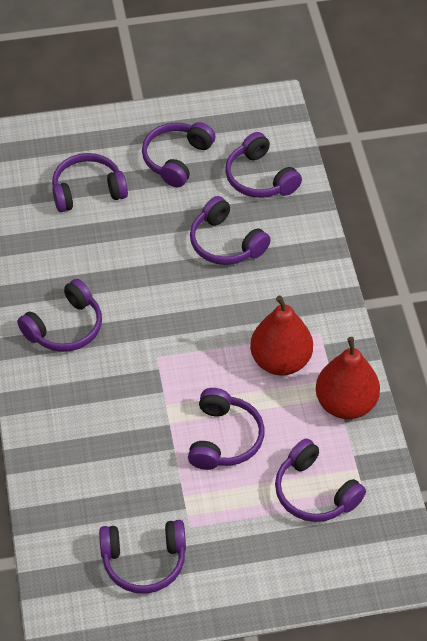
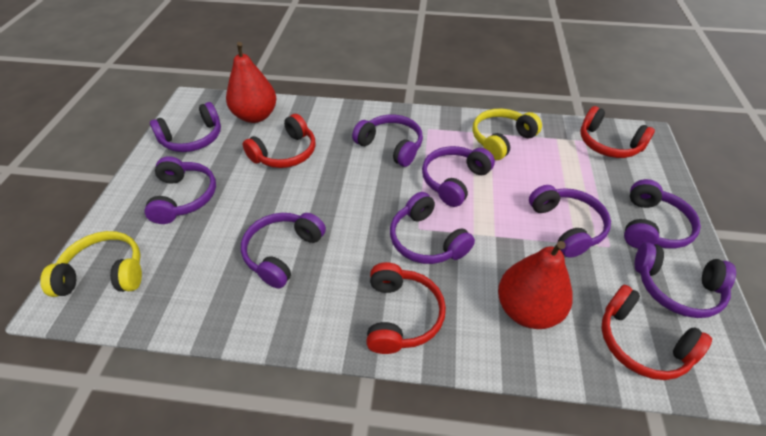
purple headphones: [17,279,102,352] [52,153,128,212] [99,520,186,594] [142,122,216,187] [188,388,265,470] [190,196,271,265] [225,132,302,198] [275,439,366,522] = 8 -> [144,156,216,224] [150,102,221,152] [241,213,326,289] [352,115,423,167] [390,192,475,264] [422,146,495,207] [529,185,611,258] [624,179,701,249] [635,242,736,318] = 9
red headphones: none = 0 -> [243,114,315,168] [366,262,446,354] [581,106,655,158] [601,285,712,380] = 4
yellow headphones: none = 0 -> [40,231,142,297] [473,109,542,160] = 2

